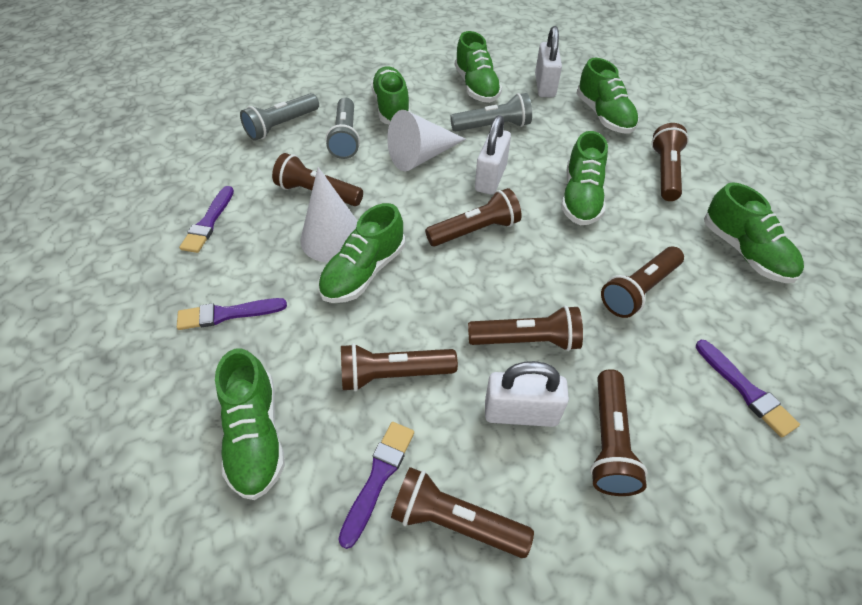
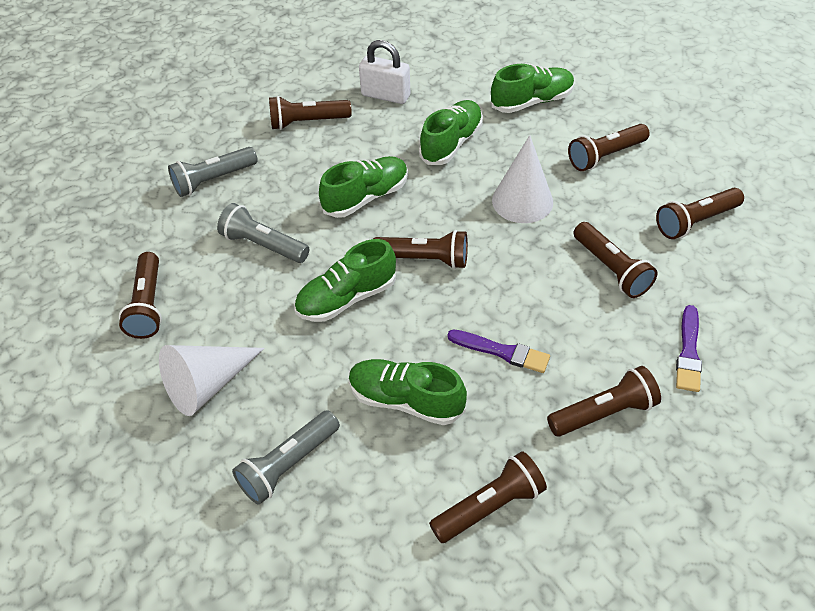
green shoe: [215,348,285,500] [318,203,405,303] [371,66,410,124] [455,31,502,103] [561,131,608,225] [576,58,639,134] [704,182,804,283] = 7 -> [294,239,396,322] [319,156,408,218] [349,359,467,425] [419,100,483,165] [491,64,575,113] = 5
purple brush: [177,298,287,330] [179,186,234,253] [338,422,414,549] [696,340,800,437] = 4 -> [447,330,550,373] [676,305,702,392] = 2
white padlock: [475,115,511,195] [485,361,569,427] [535,26,562,97] = 3 -> [359,40,410,104] = 1

